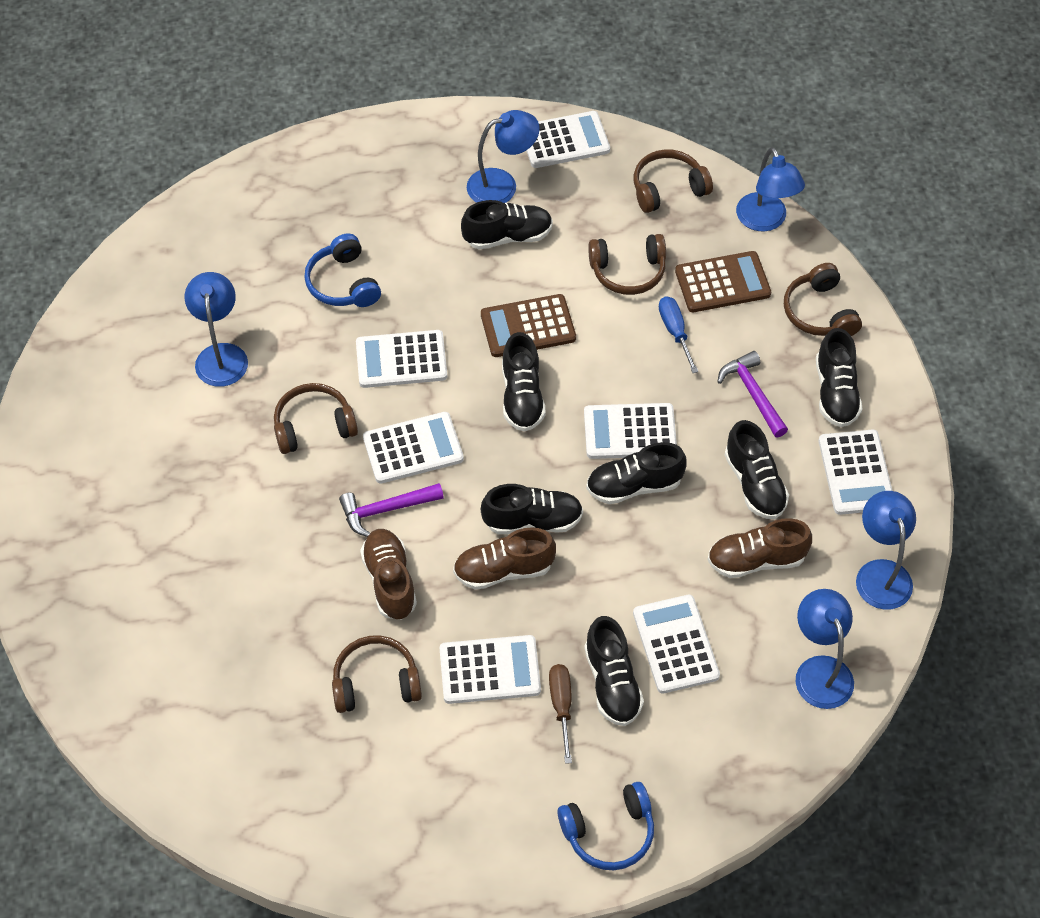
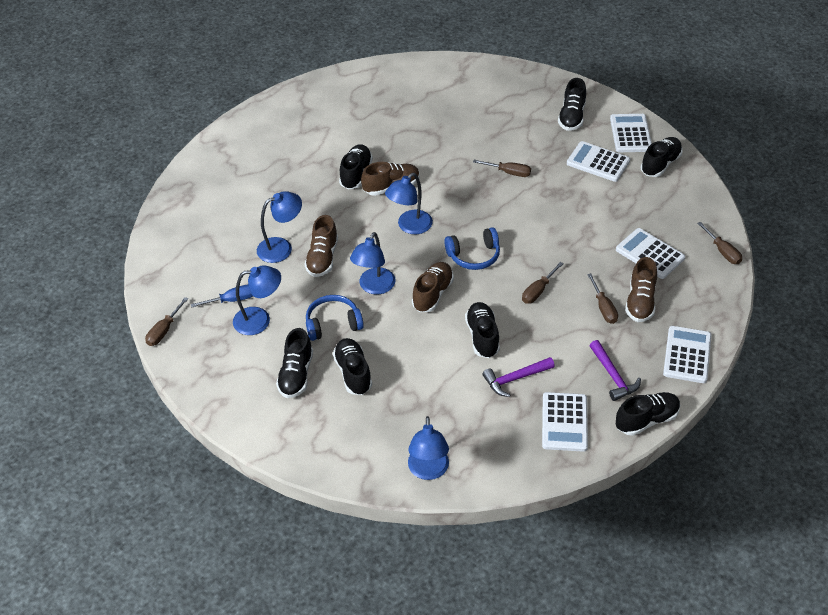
brown calculator: [481,294,576,357] [675,251,771,312] = 2 -> none = 0
brown headphones: [274,383,358,454] [332,635,422,713] [588,234,666,295] [634,149,713,213] [784,263,862,336] = 5 -> none = 0
brown screwdriver: [549,664,572,764] = 1 -> [145,297,188,346] [473,160,531,177] [522,262,564,304] [587,273,618,324] [697,222,742,264] = 5
brown shoe: [360,529,417,620] [453,527,556,590] [708,518,812,578] = 3 -> [305,215,338,277] [361,162,420,196] [412,262,454,312] [625,257,657,322] = 4
white calculator: [356,330,447,388] [363,412,464,484] [440,635,541,704] [526,111,610,168] [584,403,677,459] [633,595,720,694] [819,430,893,515] = 7 -> [542,392,588,452] [567,141,630,182] [610,114,652,152] [616,228,685,279] [663,326,711,383] = 5

